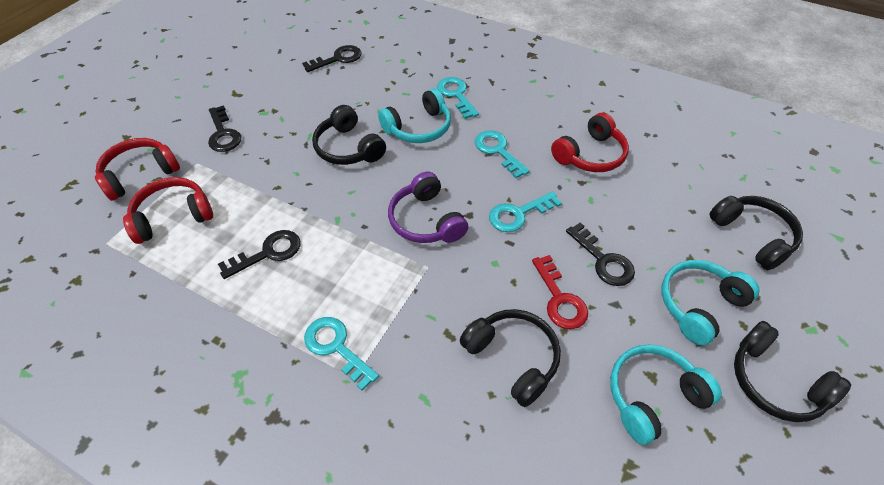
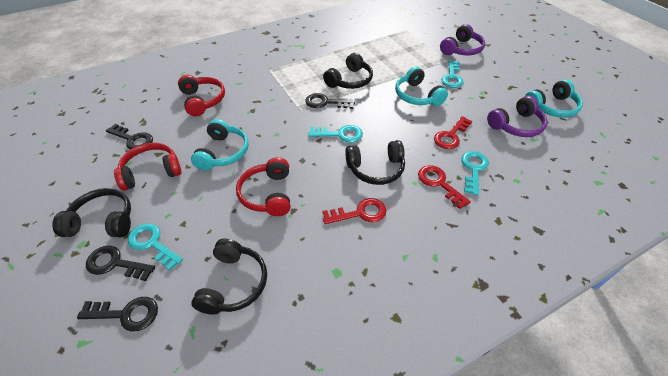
purple headphones: [388,172,468,243] = 1 -> [440,24,485,55] [487,96,548,137] = 2
red key: [532,255,588,329] = 1 -> [323,198,387,224] [418,165,471,209] [434,116,472,149] = 3

